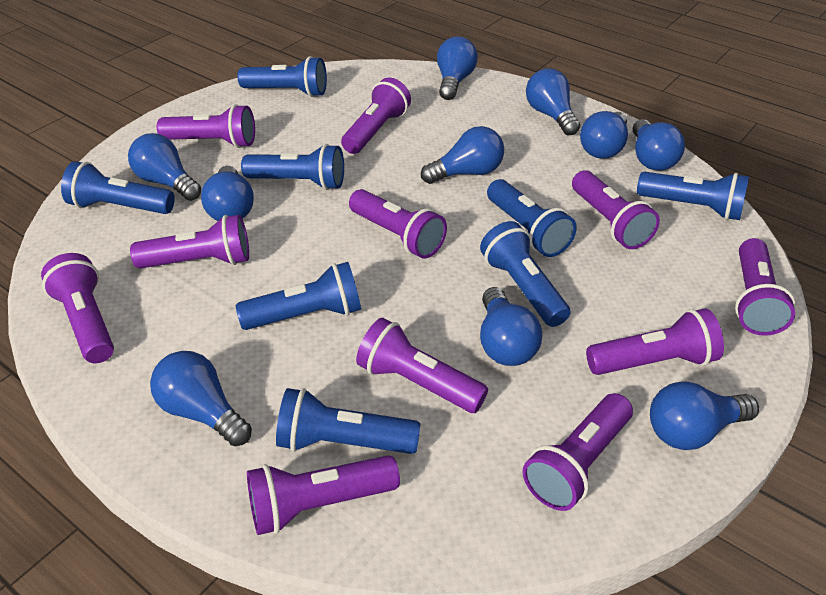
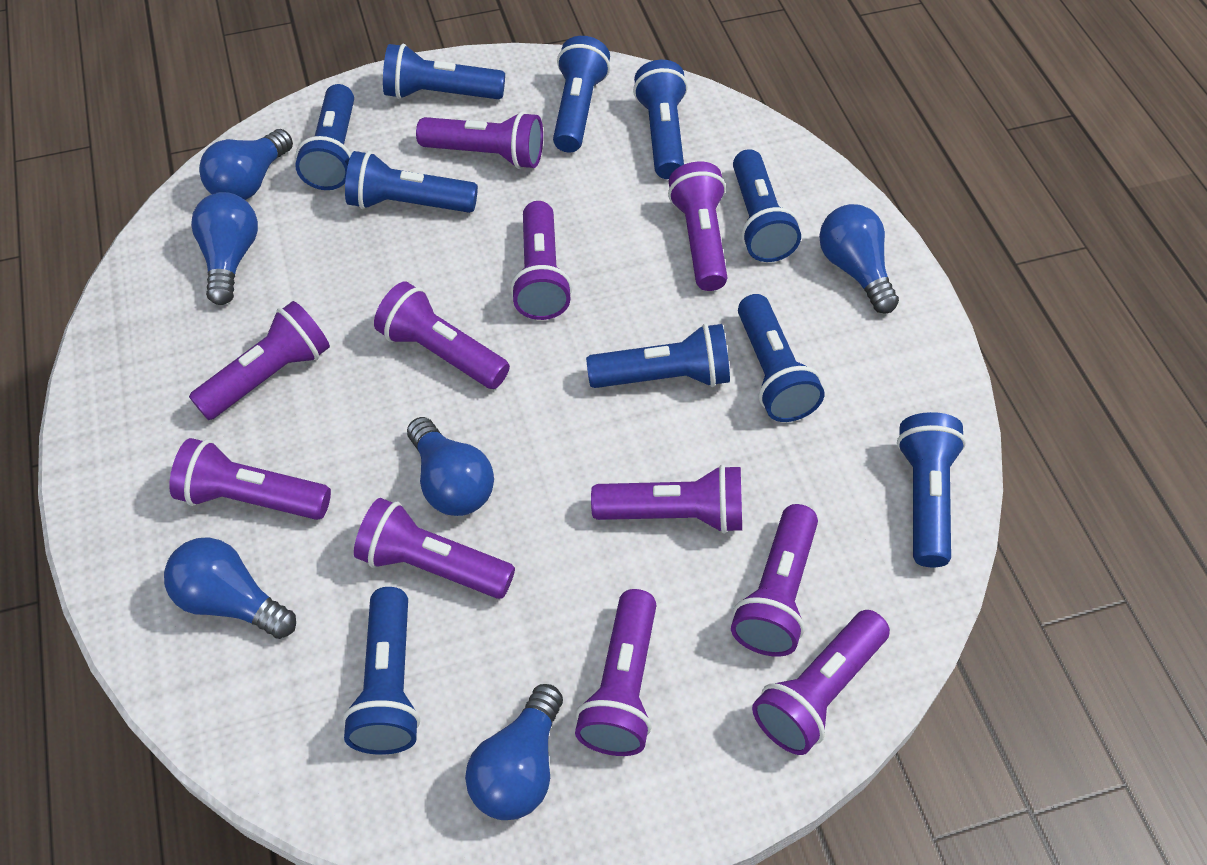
blue flashlight: [61,161,175,214] [236,262,361,330] [237,56,327,97] [241,144,344,190] [276,388,421,454] [480,221,571,327] [487,179,577,257] [637,172,749,220] = 8 -> [295,84,354,190] [342,587,420,755] [345,151,478,213] [383,43,505,99] [553,36,610,152] [586,324,730,388] [633,60,688,179] [733,149,801,262] [738,294,824,422] [897,412,966,567] = 10
blue light bulb: [128,133,201,201] [150,351,252,446] [201,166,254,221] [421,126,504,184] [437,36,478,100] [480,287,542,366] [526,68,580,135] [580,111,628,159] [633,119,685,171] [650,381,759,450] = 10 -> [164,537,296,639] [191,192,258,305] [199,129,293,200] [407,417,494,516] [465,684,563,820] [819,204,899,314] = 6

